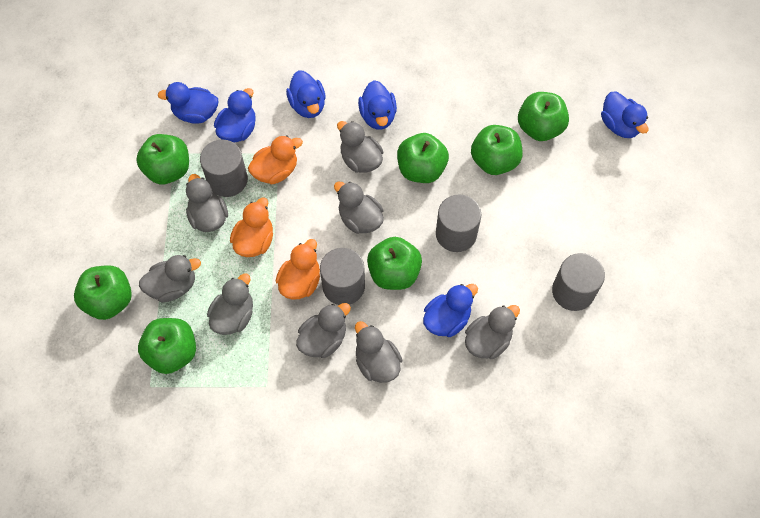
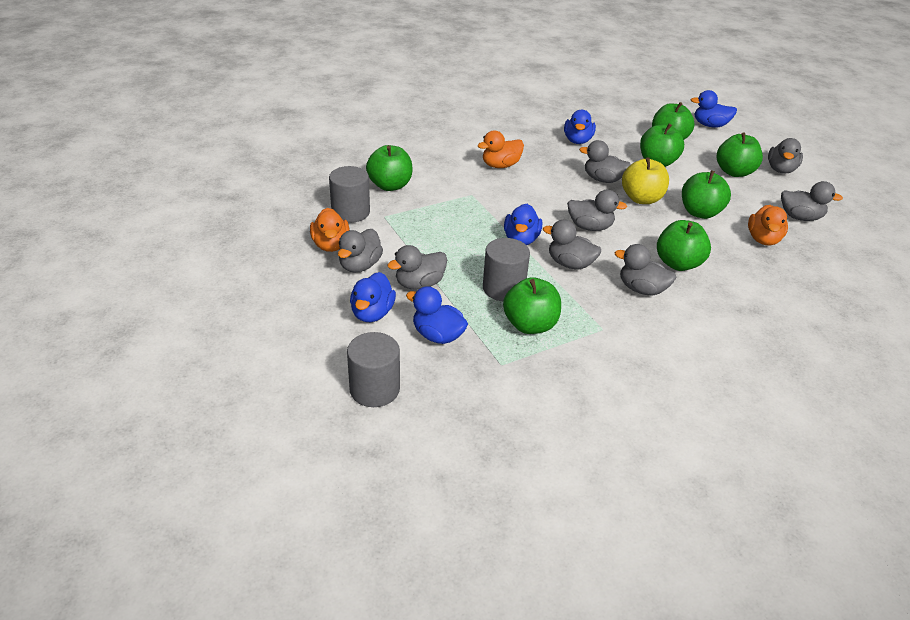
blue duck: [158,82,219,124] [214,88,256,142] [286,70,326,118] [358,80,397,130] [423,284,478,337] [601,92,648,138] = 6 -> [350,272,396,322] [406,286,468,344] [504,204,542,245] [564,110,596,144] [691,90,737,128] = 5
grey cylinder: [200,140,248,197] [320,248,365,305] [436,194,481,252] [552,253,605,311] = 4 -> [329,166,370,223] [347,332,400,407] [483,238,530,301] = 3
yellow apple: none = 0 -> [622,157,669,204] = 1

